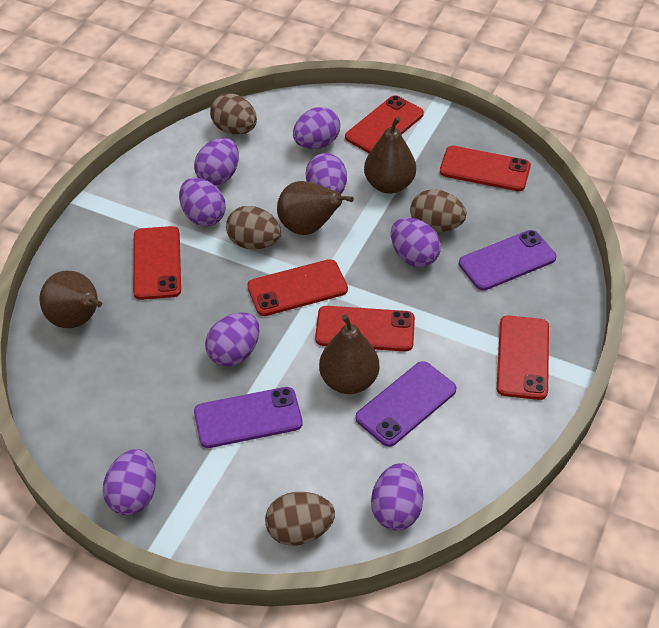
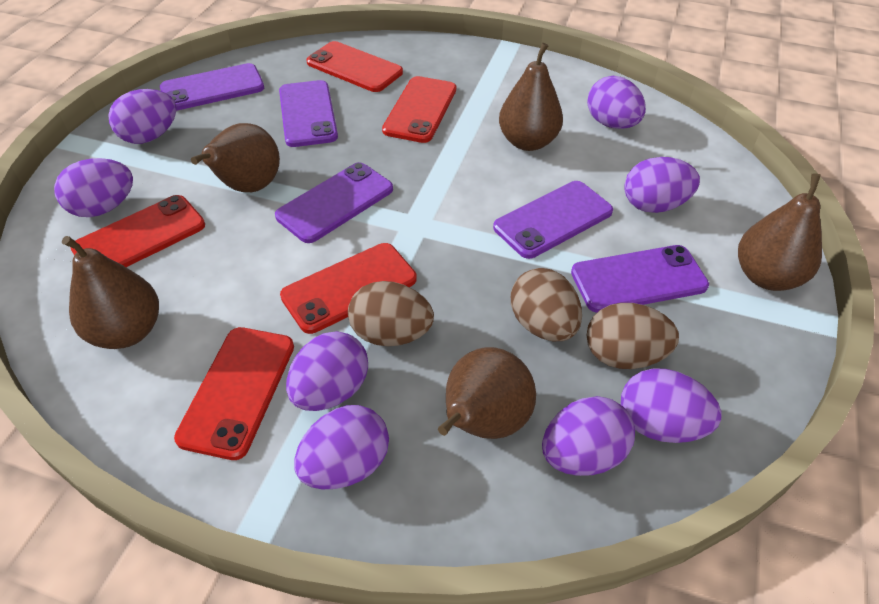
brown egg: [210,93,257,135] [226,206,281,249] [265,492,335,546] [410,189,466,232] = 4 -> [348,281,434,346] [511,268,582,341] [587,303,679,369] = 3
brown pear: [39,271,102,328] [277,181,354,235] [319,315,379,394] [364,117,416,194] = 4 -> [62,236,159,349] [191,123,280,192] [438,347,536,439] [499,43,563,151] [738,174,822,291] = 5
purple phone: [194,387,303,448] [355,361,456,447] [459,230,556,291] = 3 -> [160,63,264,111] [275,162,393,243] [279,80,338,147] [493,181,613,259] [571,245,709,313] = 5
red phone: [133,226,181,300] [247,259,348,316] [315,306,415,351] [345,95,424,153] [440,146,531,191] [497,315,549,400] = 6 -> [70,195,205,267] [174,327,294,460] [280,243,417,334] [307,41,403,92] [382,76,456,143] = 5

